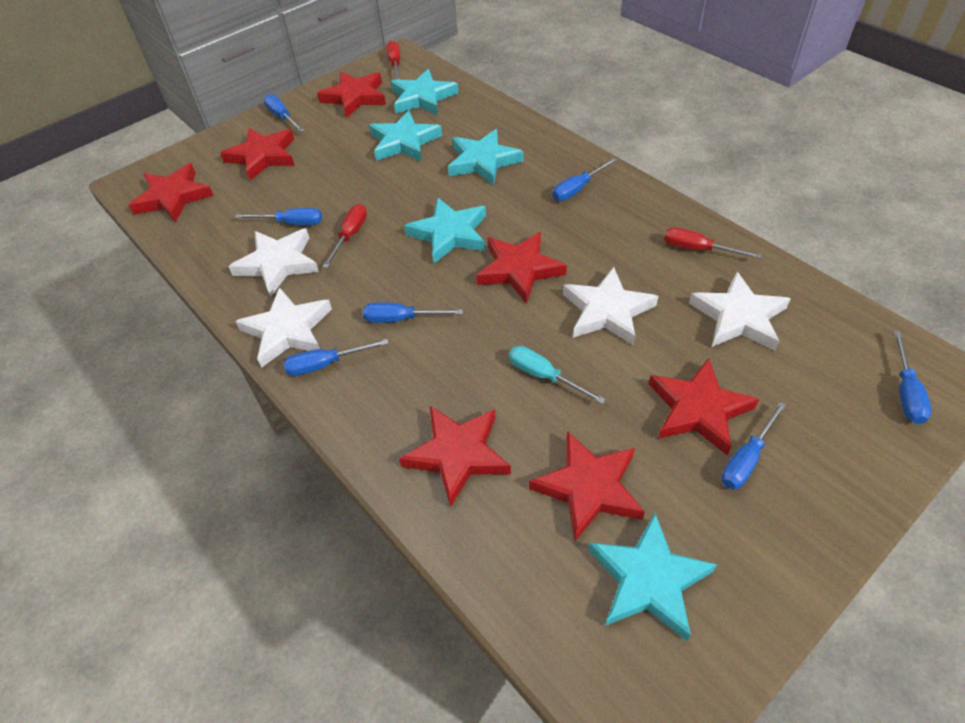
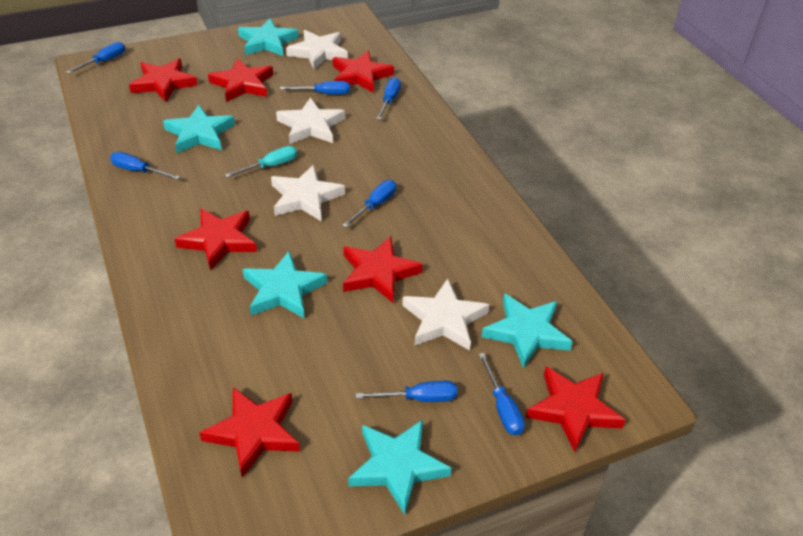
red screwdriver: [322,204,367,268] [386,41,400,80] [664,227,762,259] = 3 -> none = 0

